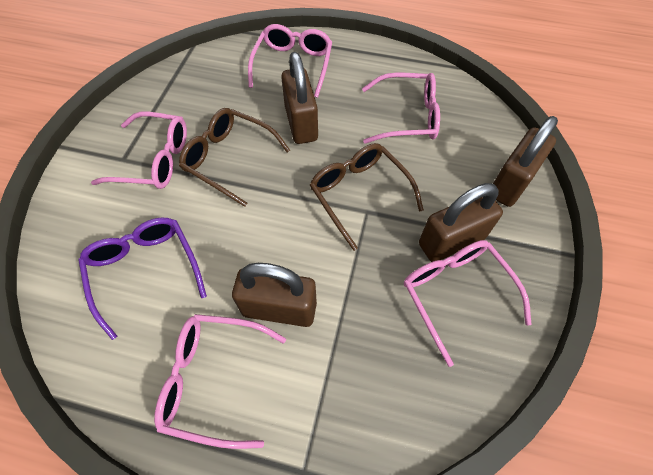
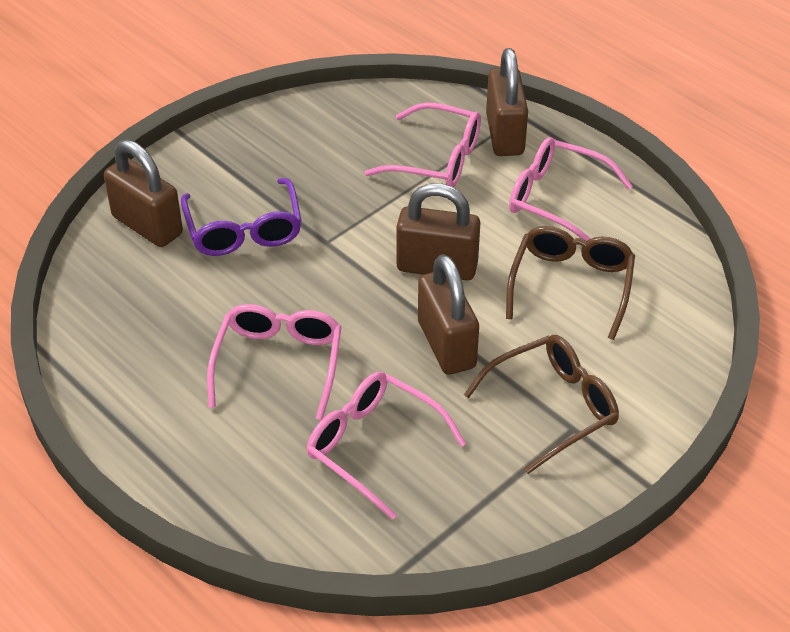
pink glasses: [91,112,187,189] [154,314,286,449] [248,24,332,98] [362,72,440,144] [404,240,532,367] = 5 -> [207,304,342,420] [307,372,466,520] [364,102,481,187] [509,137,632,241] = 4

